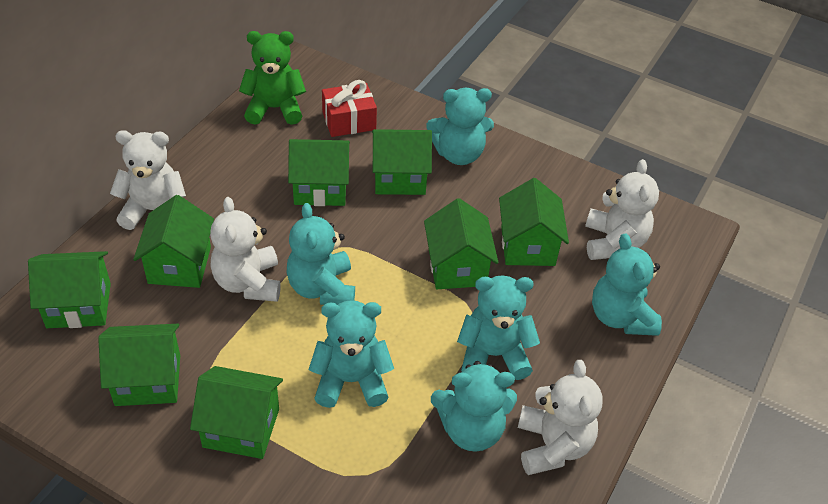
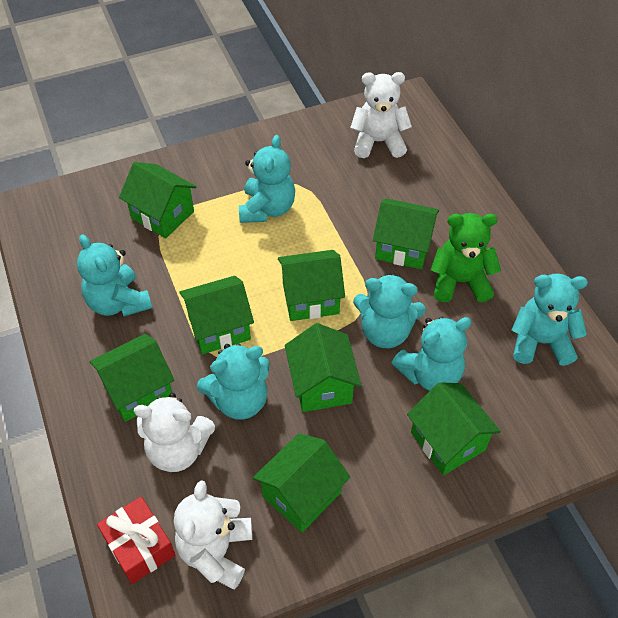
white teddy bear: [110,130,186,230] [210,197,281,302] [518,360,602,475] [585,159,659,260] = 4 -> [134,393,215,472] [174,480,252,589] [350,72,412,158] = 3

